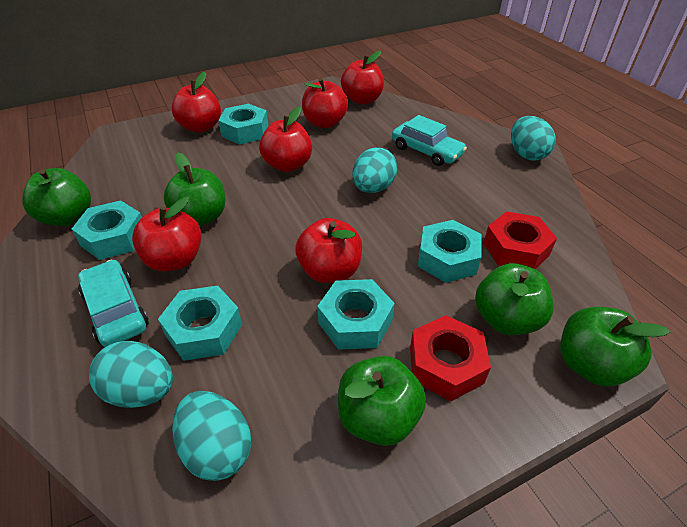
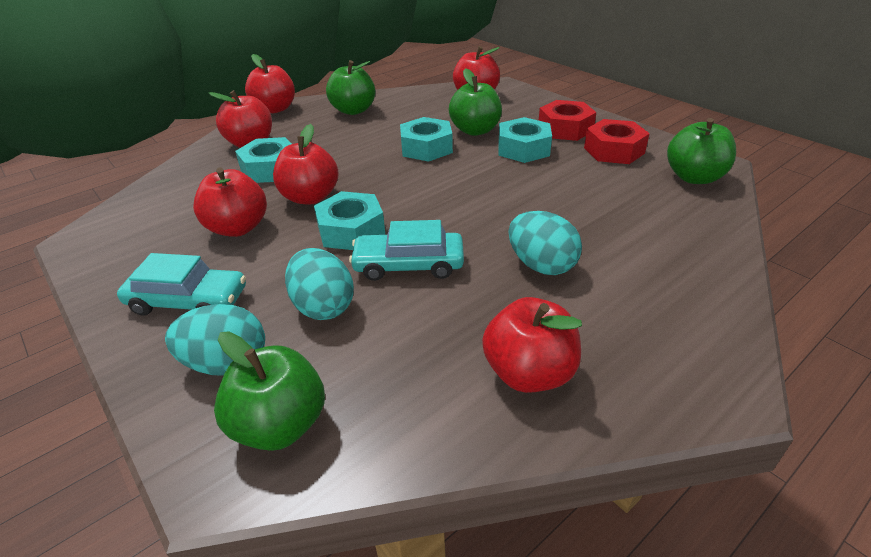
green apple: [22,168,91,226] [164,153,225,226] [338,356,426,446] [475,263,553,335] [560,307,670,386] = 5 -> [214,331,325,451] [326,60,375,115] [449,68,502,136] [667,118,736,184] = 4
turquoise egg: [89,341,173,408] [172,391,251,481] [352,147,397,193] [511,116,556,161] = 4 -> [165,304,265,376] [285,248,354,320] [509,211,582,275] = 3
turquoise nut: [72,201,142,260] [158,286,242,361] [218,104,268,145] [317,279,395,350] [418,220,482,283] = 5 -> [235,137,292,183] [314,191,385,250] [400,117,453,162] [498,117,552,163] = 4

